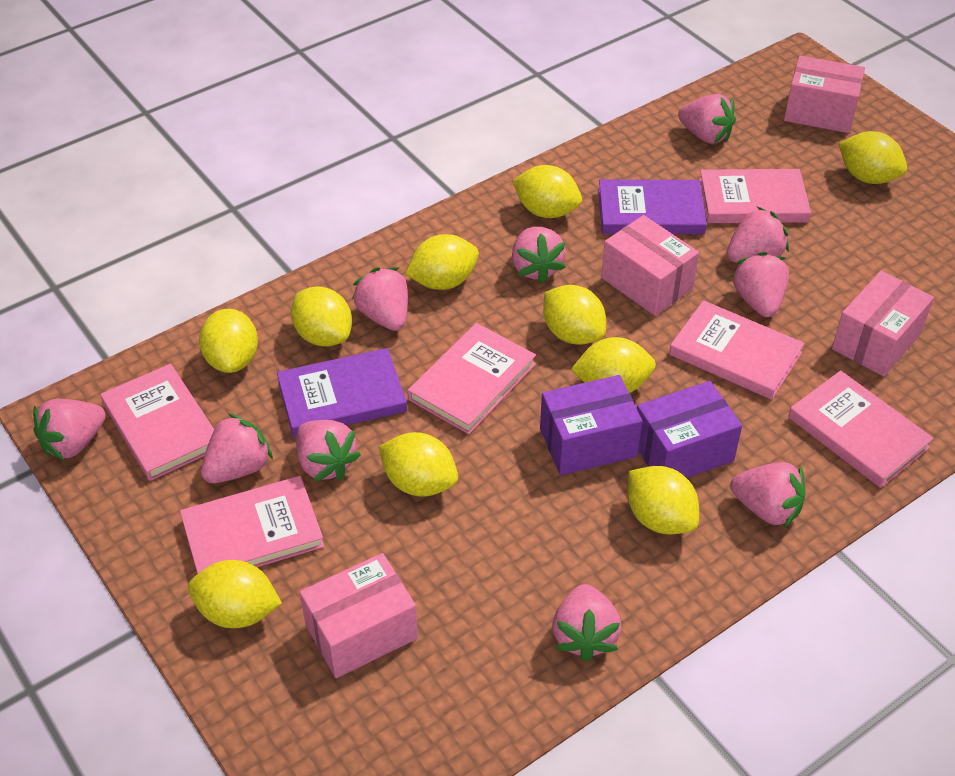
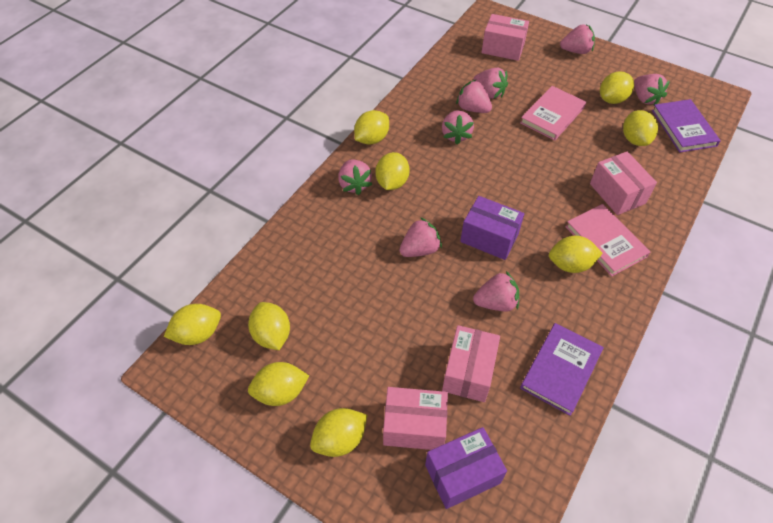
pink book: [100,364,214,481] [180,476,324,574] [408,323,536,434] [669,300,805,400] [699,169,811,223] [788,370,934,488] = 6 -> [520,86,586,141] [565,204,650,276] = 2
pink strawberry: [33,399,106,461] [201,414,273,483] [296,420,361,482] [352,267,408,331] [512,227,566,284] [552,584,622,662] [678,94,736,144] [727,207,789,263] [730,462,806,528] [732,252,789,317] = 10 -> [338,159,373,195] [399,217,442,257] [442,110,474,145] [456,79,492,113] [473,68,508,99] [473,271,519,311] [560,24,595,54] [634,74,670,105] = 8
yellow lemon: [188,560,282,628] [199,309,258,373] [291,286,352,347] [379,432,458,497] [405,234,479,290] [512,165,582,218] [543,285,606,345] [571,337,656,393] [628,466,699,534] [838,131,907,184] = 10 -> [164,304,221,345] [248,302,290,350] [248,362,309,406] [310,408,368,457] [354,110,389,145] [376,152,410,190] [549,236,603,273] [600,71,634,104] [623,110,658,146] = 9

